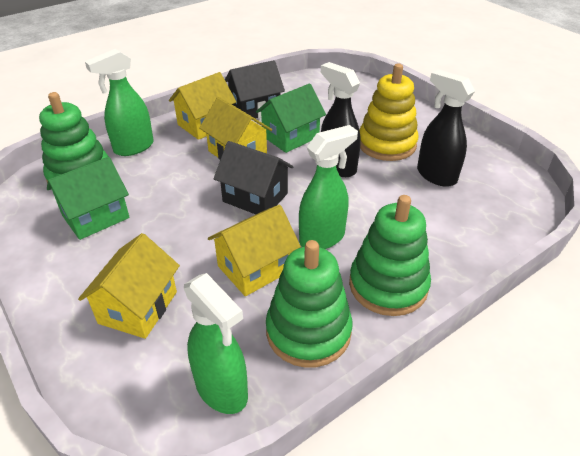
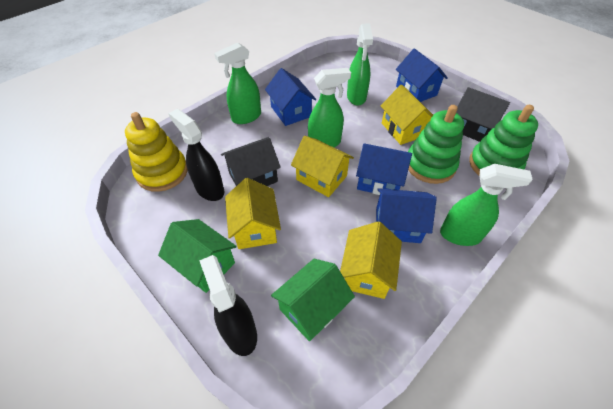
blue house: none = 0 -> [265,68,316,126] [356,143,412,195] [376,188,437,243] [396,48,448,102] = 4
green spray bottle: [85,49,154,156] [184,273,248,414] [299,125,358,249] = 3 -> [214,43,261,124] [308,68,351,147] [347,24,373,106] [440,164,533,246] = 4
green stacking toy: [39,92,109,190] [266,240,353,368] [349,195,431,316] = 3 -> [408,105,464,184] [469,105,538,176] = 2

